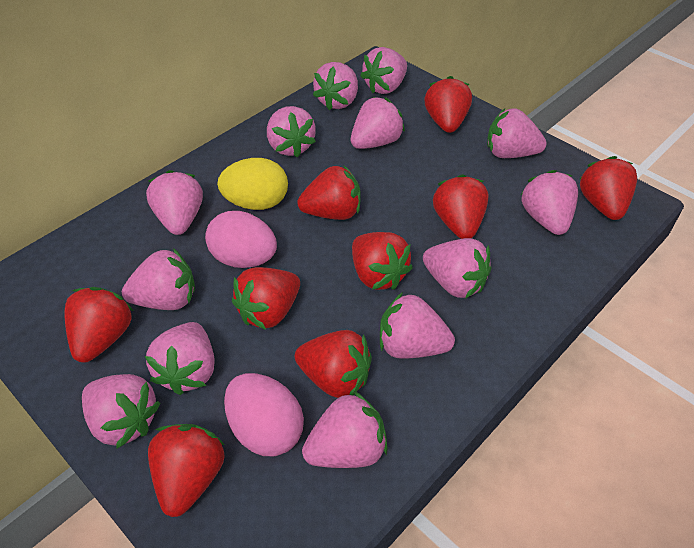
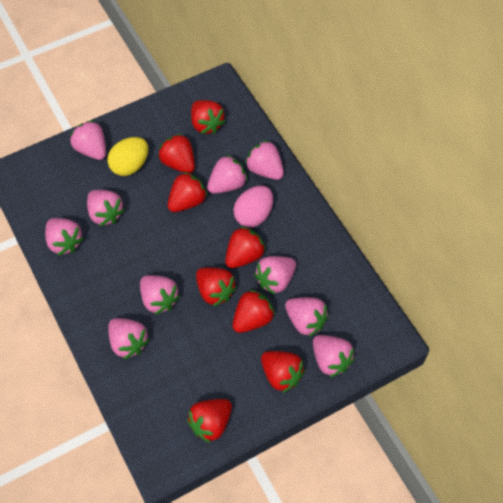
pink egg: [205,211,277,268] [224,373,304,456] = 2 -> [233,186,273,227] = 1
pink strawberry: [82,374,160,448] [122,248,195,310] [145,322,214,395] [146,170,203,235] [267,106,316,158] [302,391,388,468] [313,62,358,110] [351,97,405,149] [360,47,407,94] [380,292,455,359] [423,238,491,299] [487,108,547,158] [521,170,578,235] = 13 -> [45,218,84,256] [70,120,106,160] [87,190,124,226] [108,318,150,360] [140,275,180,315] [207,155,248,194] [245,140,284,180] [254,256,296,295] [285,297,329,337] [313,335,355,377] = 10
red strawberry: [64,287,133,363] [148,424,225,517] [232,267,300,330] [295,330,372,398] [297,165,361,220] [352,232,413,290] [424,76,472,133] [433,174,489,239] [580,156,637,220] = 9 -> [158,133,195,174] [168,172,208,212] [187,399,232,443] [191,100,226,134] [196,267,237,307] [225,226,266,268] [233,289,275,333] [261,351,305,393] = 8

